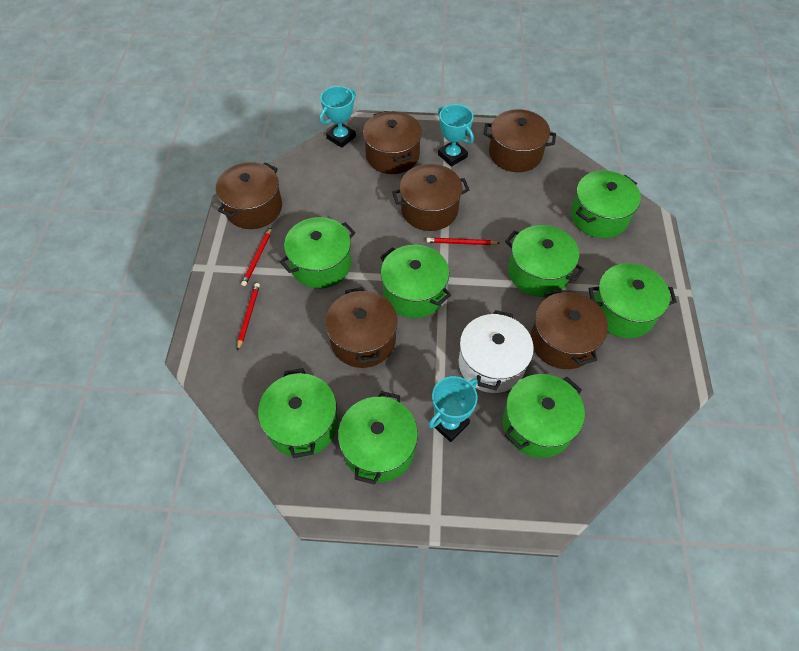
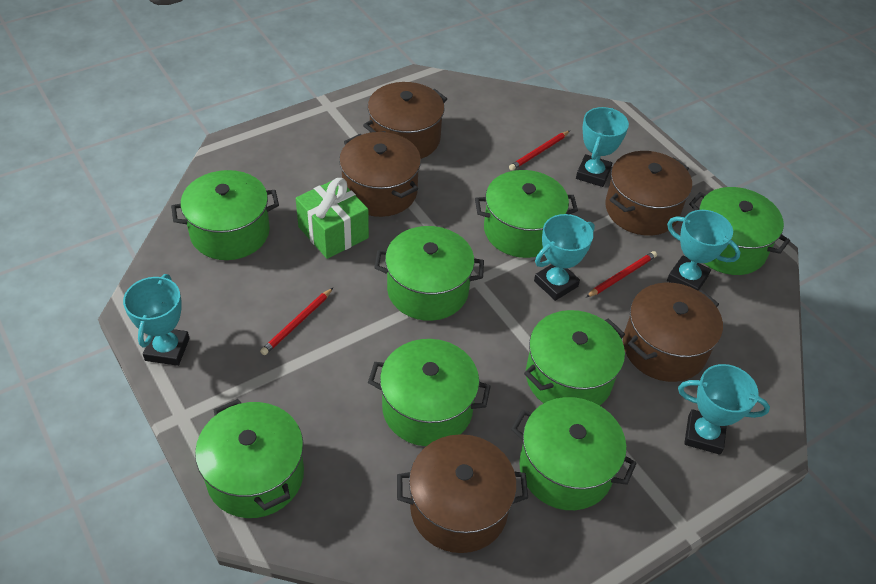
brown pot: [216,162,282,229] [325,287,398,368] [363,111,422,174] [392,164,469,231] [483,109,556,172] [531,289,608,369] = 6 -> [339,132,421,217] [363,82,447,159] [397,434,528,553] [605,151,692,236] [623,283,723,382] = 5
green gift: none = 0 -> [296,178,369,259] = 1
turquoise trophy: [320,86,356,148] [428,376,478,442] [438,104,474,167] = 3 -> [123,274,190,366] [534,214,595,301] [576,107,629,187] [667,210,741,291] [678,364,770,455] = 5
white pot: [459,310,534,393] = 1 -> none = 0

